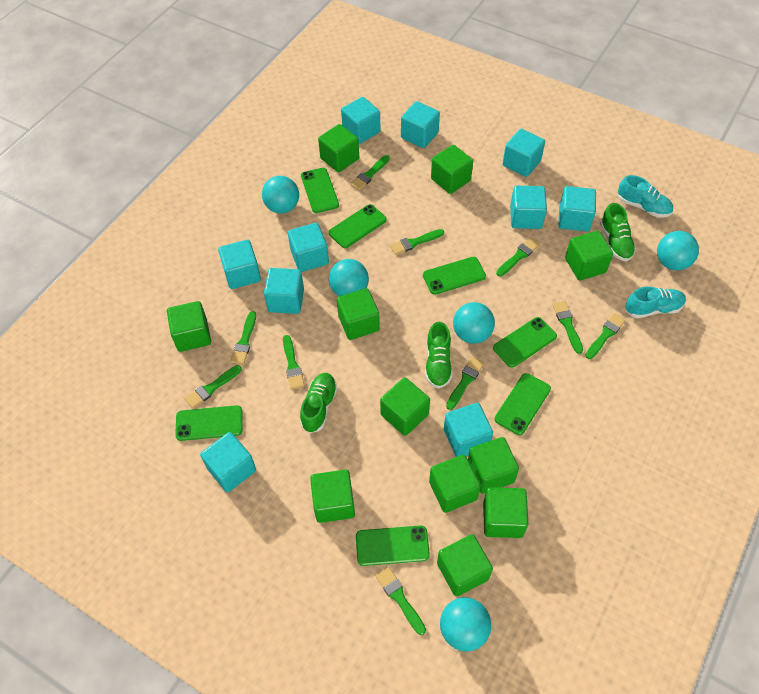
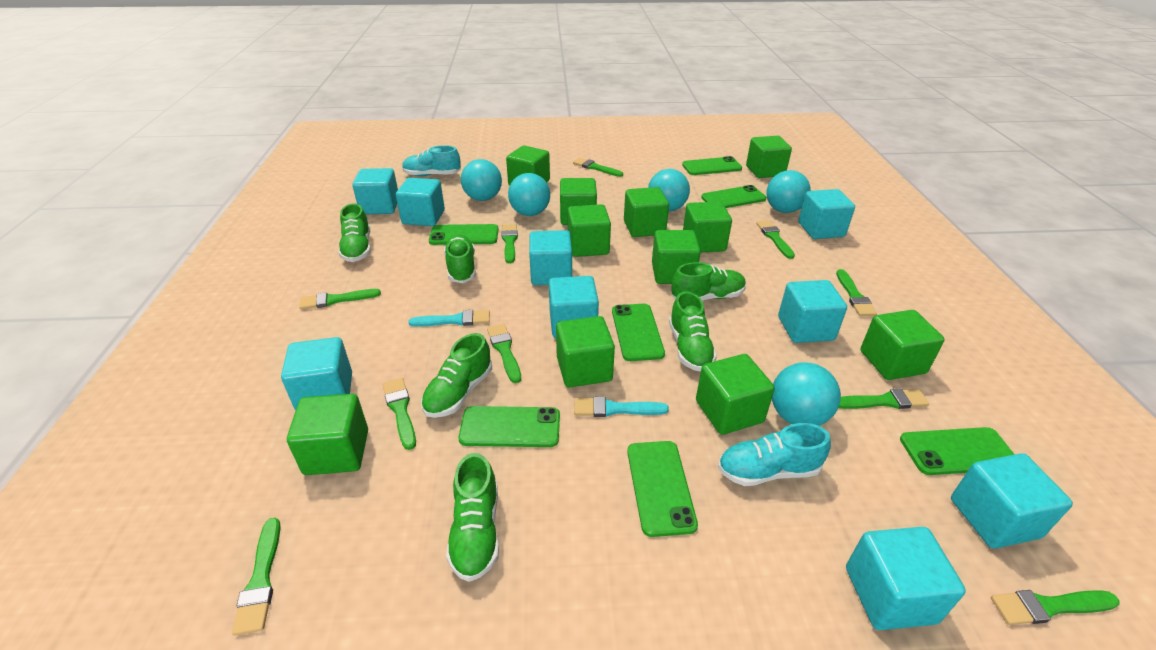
green shoe: [300,373,338,433] [425,322,453,388] [600,203,636,261] = 3 -> [338,204,371,262] [421,333,492,418] [444,235,476,283] [446,453,499,582] [669,291,717,372] [672,262,746,301] = 6
turquoise brush: none = 0 -> [408,310,490,327] [574,397,669,417] = 2
turquoise cube: [200,432,256,492] [218,240,261,289] [264,268,304,314] [288,223,329,272] [341,97,380,144] [401,101,440,148] [444,403,493,457] [503,129,545,177] [510,186,547,229] [558,186,596,231] = 10 -> [281,337,352,411] [352,168,398,214] [396,178,445,226] [529,230,572,285] [549,276,599,338] [778,280,847,343] [798,189,855,239] [846,527,966,630] [951,453,1073,549] = 9

